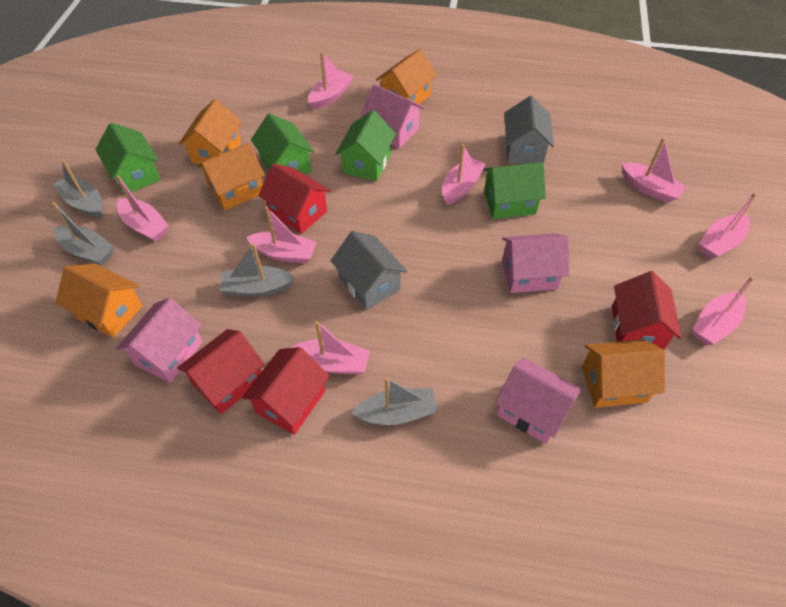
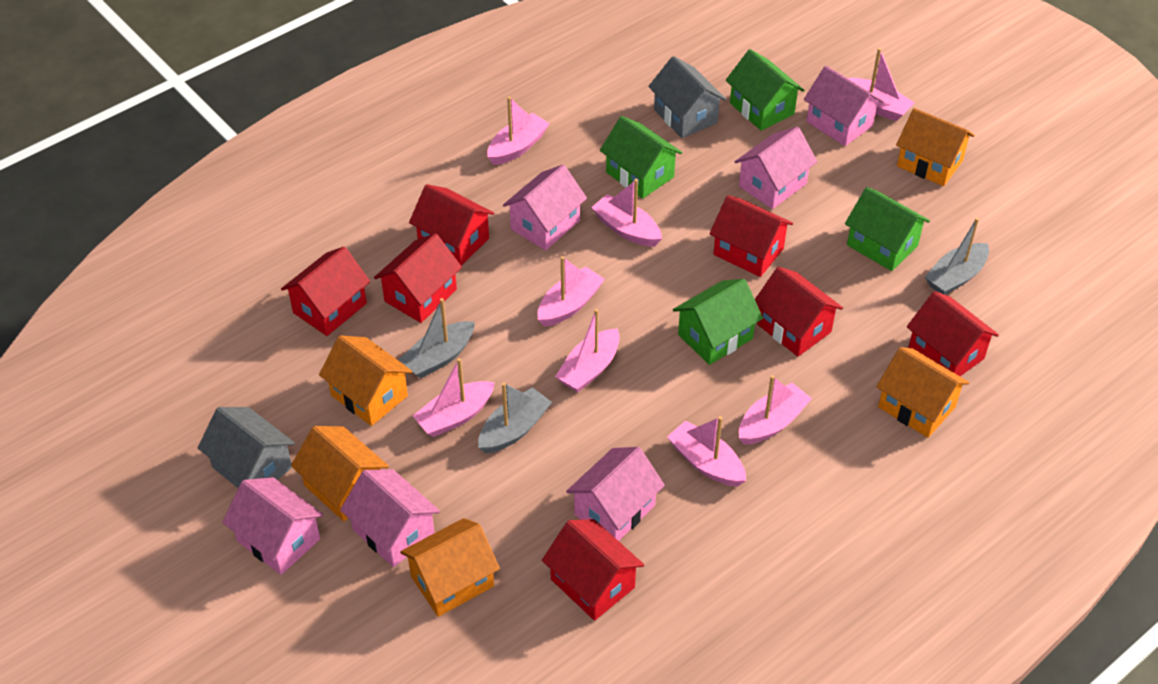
grey boat: [52,202,114,265] [53,160,103,218] [219,243,295,297] [352,377,438,425] = 4 -> [399,298,475,378] [478,383,552,453] [925,218,989,295] = 3
pink house: [116,298,203,383] [360,84,424,148] [495,358,581,444] [502,233,569,293] = 4 -> [222,477,324,575] [340,469,440,567] [503,165,587,250] [566,447,665,541] [735,127,817,209] [804,66,884,146] = 6
red house: [177,329,265,414] [242,347,330,435] [258,163,331,234] [612,271,682,349] = 4 -> [281,247,370,336] [374,233,462,323] [409,184,494,266] [542,519,644,621] [709,195,793,277] [755,267,843,357] [907,291,999,376] = 7

